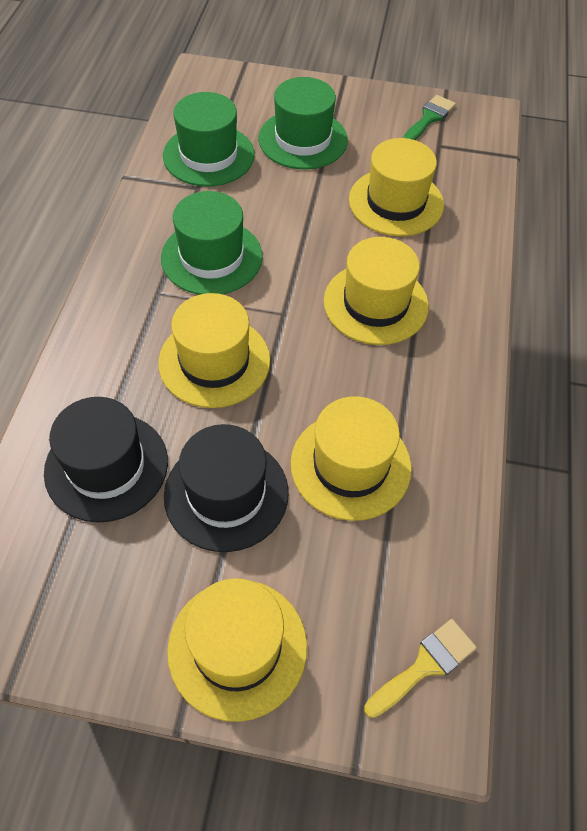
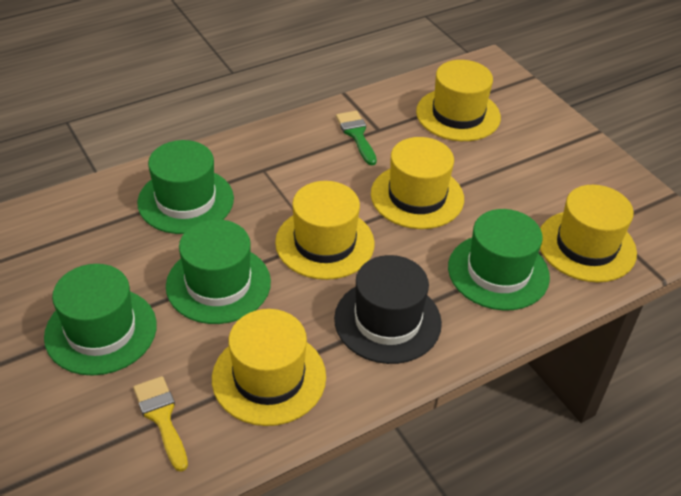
black hat: [44,397,168,523] [164,424,289,552] = 2 -> [334,255,442,364] = 1
green hat: [161,191,263,295] [163,92,255,187] [258,77,348,170] = 3 -> [44,264,157,376] [137,140,234,234] [166,219,271,324] [448,209,550,311] = 4

